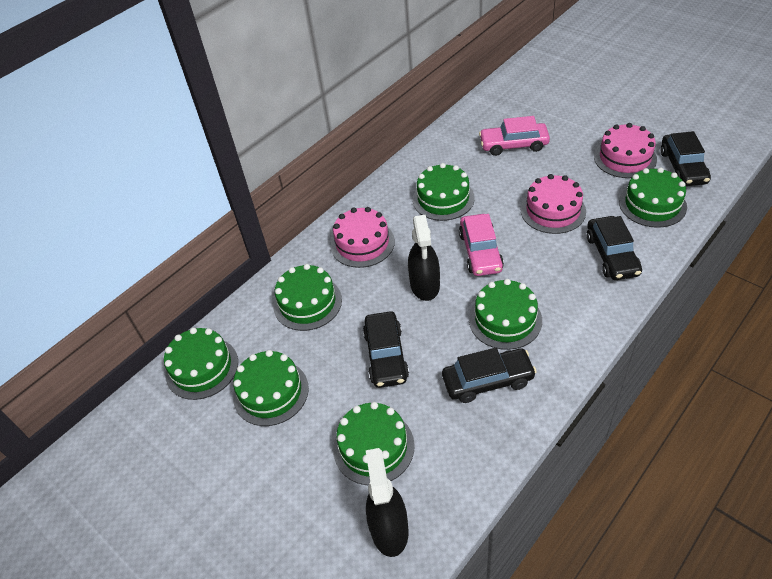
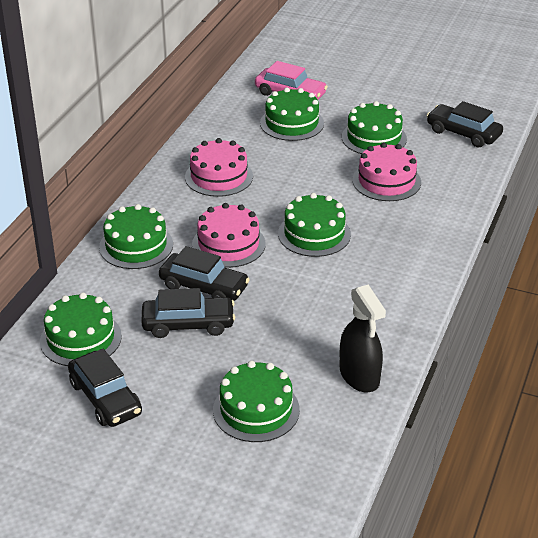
black spray bottle: [366,448,409,557] [408,215,440,301] = 2 -> [340,284,386,392] = 1
green cake: [164,328,238,400] [233,350,309,426] [273,264,342,331] [333,402,415,485] [413,163,475,221] [469,279,542,350] [619,167,687,228] = 7 -> [40,292,122,366] [99,204,173,269] [213,361,300,442] [260,88,324,141] [278,193,351,257] [342,101,407,154] = 6
pink car: [459,214,504,276] [479,116,550,156] = 2 -> [255,61,328,100] = 1

